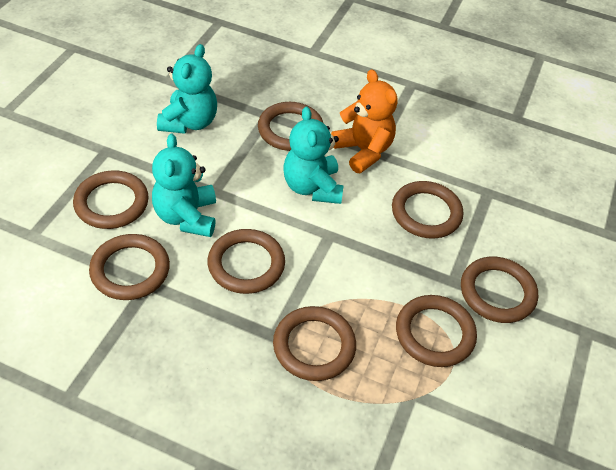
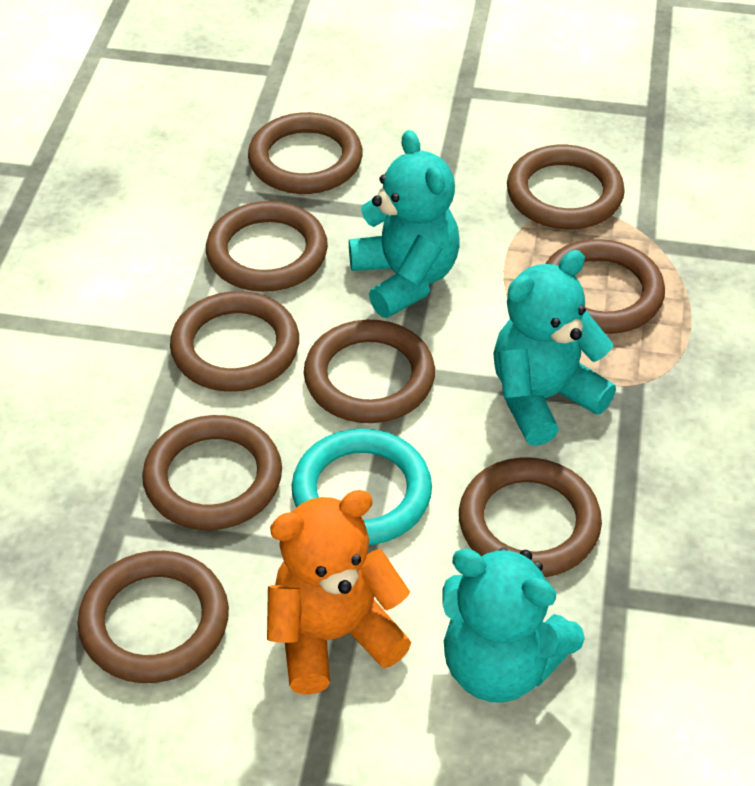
brown ring: [73,170,149,229] [89,234,170,300] [208,229,285,294] [258,102,323,151] [273,306,356,381] [392,181,463,239] [396,295,477,367] [461,257,538,323] = 8 -> [77,551,229,683] [142,415,282,530] [170,291,299,392] [206,201,328,292] [248,112,363,194] [304,320,435,423] [459,457,602,577] [507,145,625,229] [545,239,665,334] = 9
turquoise ring: none = 0 -> [292,429,432,545] = 1

